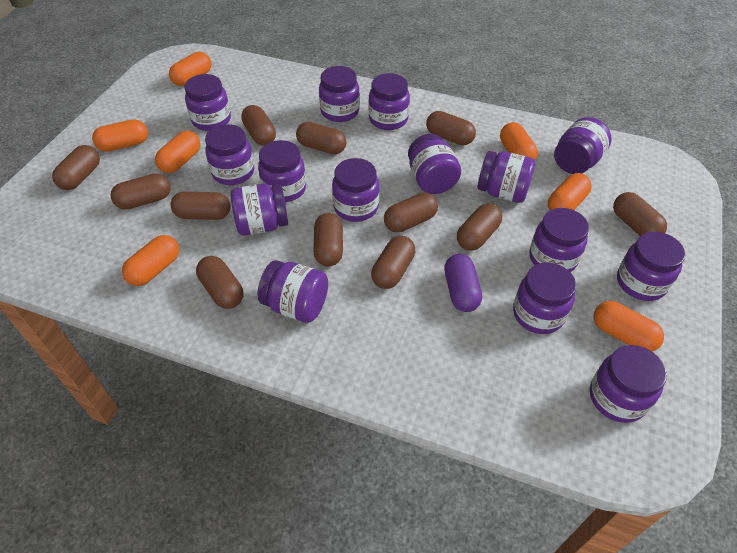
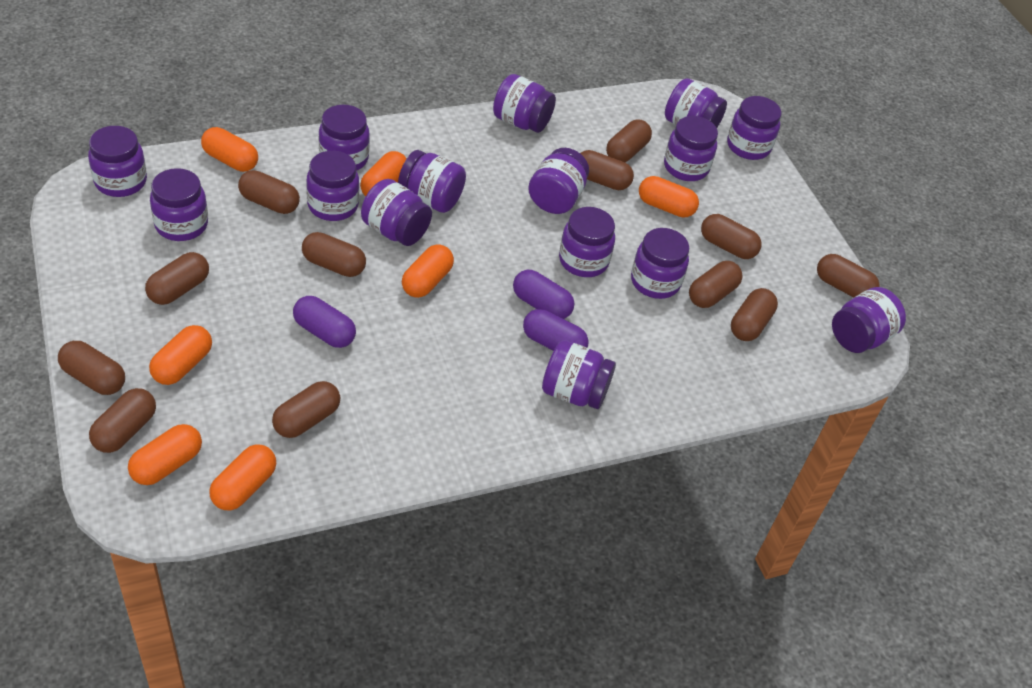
purple capsule: [444,254,482,312] = 1 -> [293,296,356,348] [513,270,575,319] [523,309,588,351] = 3

